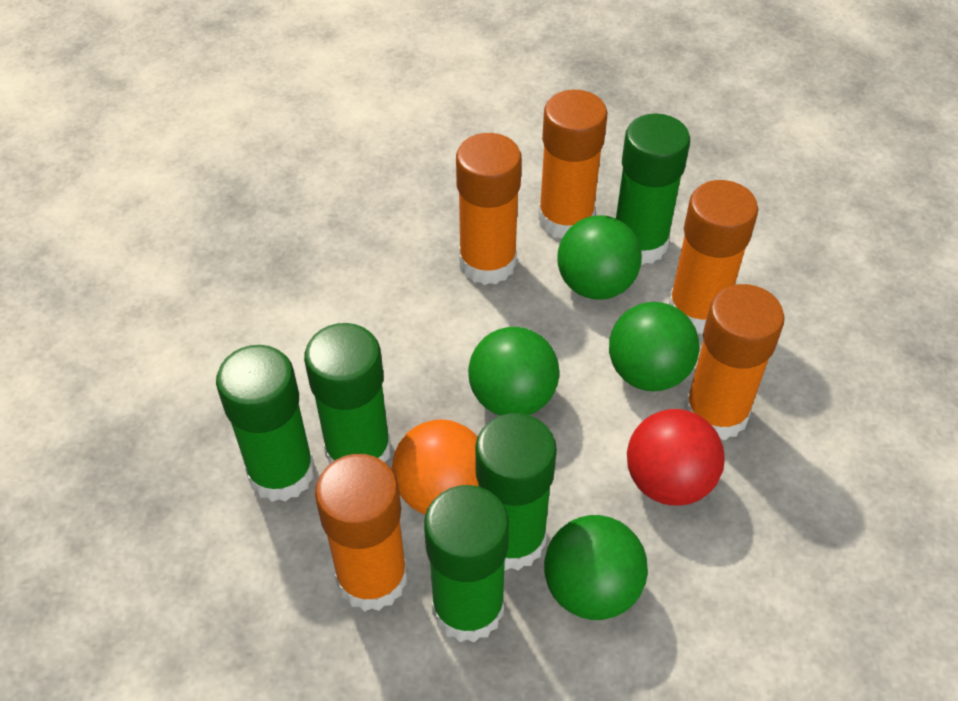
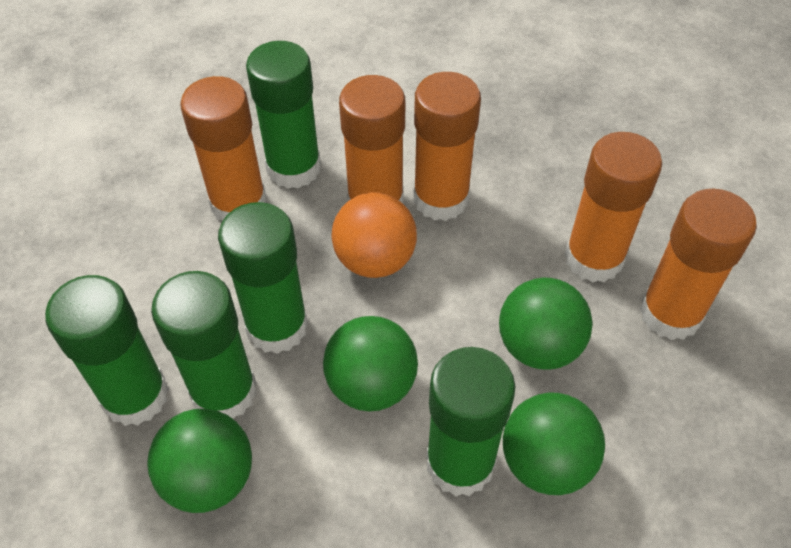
red ball: [627,409,725,506] = 1 -> none = 0

